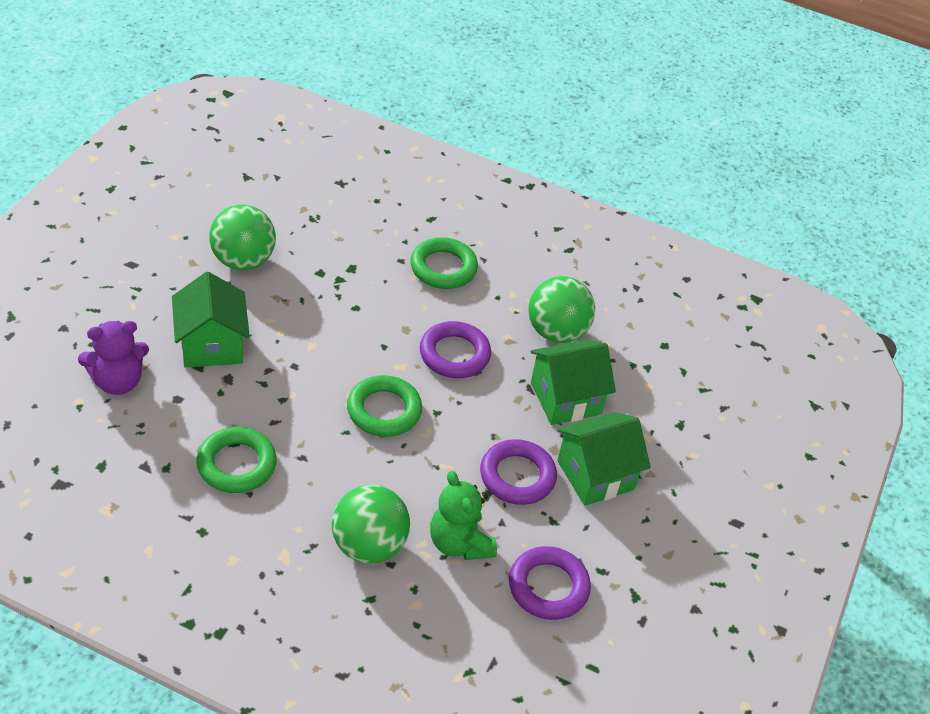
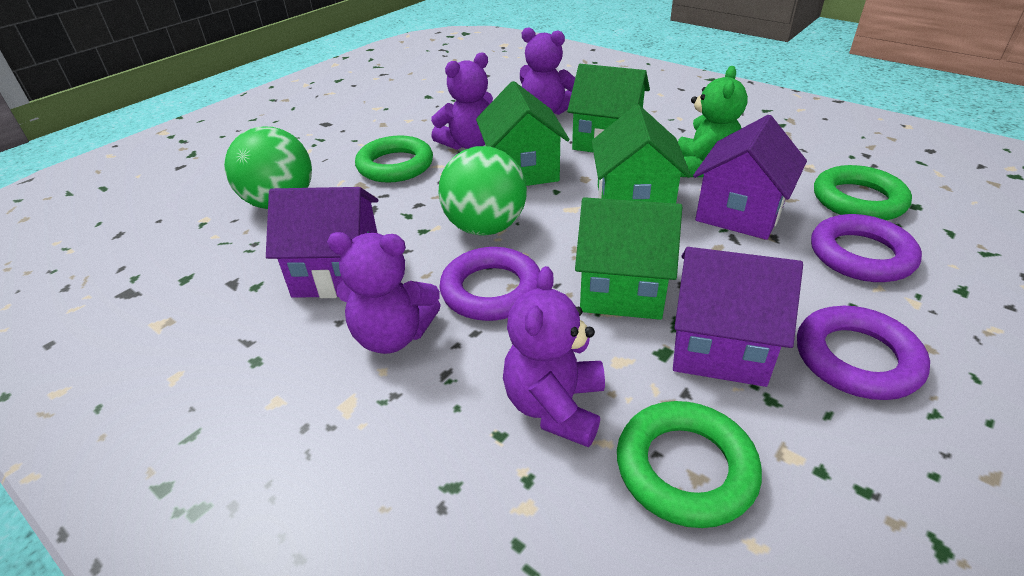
green ball: [209,204,276,270] [332,485,410,564] [528,276,595,343] = 3 -> [224,127,312,209] [439,146,527,236] = 2
green house: [172,272,250,368] [530,340,616,425] [557,412,651,506] = 3 -> [476,81,569,186] [567,64,650,153] [575,197,682,320] [592,105,691,203] = 4
purple house: none = 0 -> [266,187,378,298] [673,247,803,387] [693,115,807,240] = 3
purple teddy bear: [78,321,149,395] = 1 -> [327,232,441,354] [431,53,493,150] [503,266,605,447] [520,27,575,115] = 4

